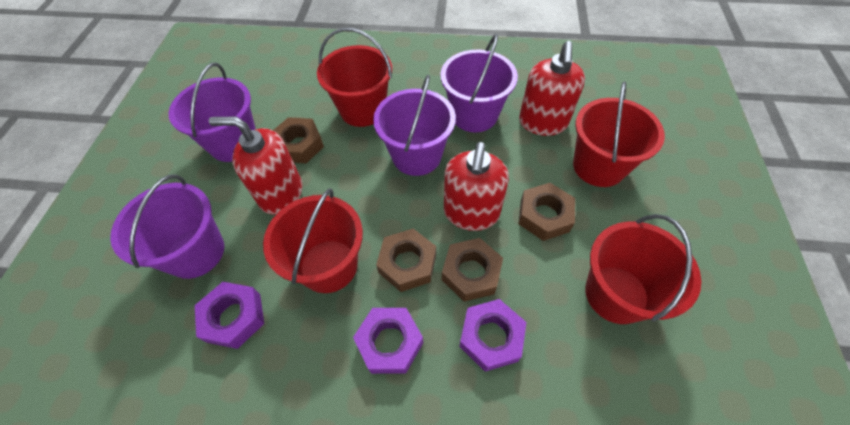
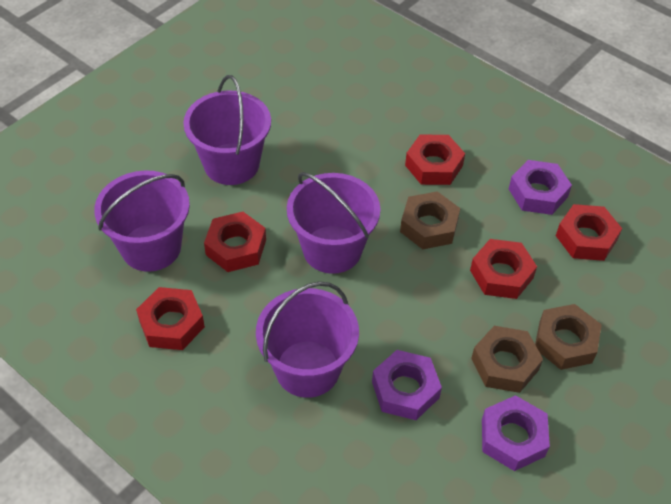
brown nut: [273,117,324,163] [376,229,436,292] [442,238,503,302] [519,183,575,241] = 4 -> [400,191,460,249] [471,326,543,393] [535,304,602,370] = 3
red bucket: [263,188,363,293] [317,28,392,127] [573,82,665,187] [585,214,701,324] = 4 -> none = 0
red nut: none = 0 -> [136,287,205,350] [204,212,266,272] [405,135,465,185] [470,239,537,299] [556,204,622,261] = 5
red soap dispenser: [209,117,302,215] [444,142,509,231] [519,41,585,136] = 3 -> none = 0

